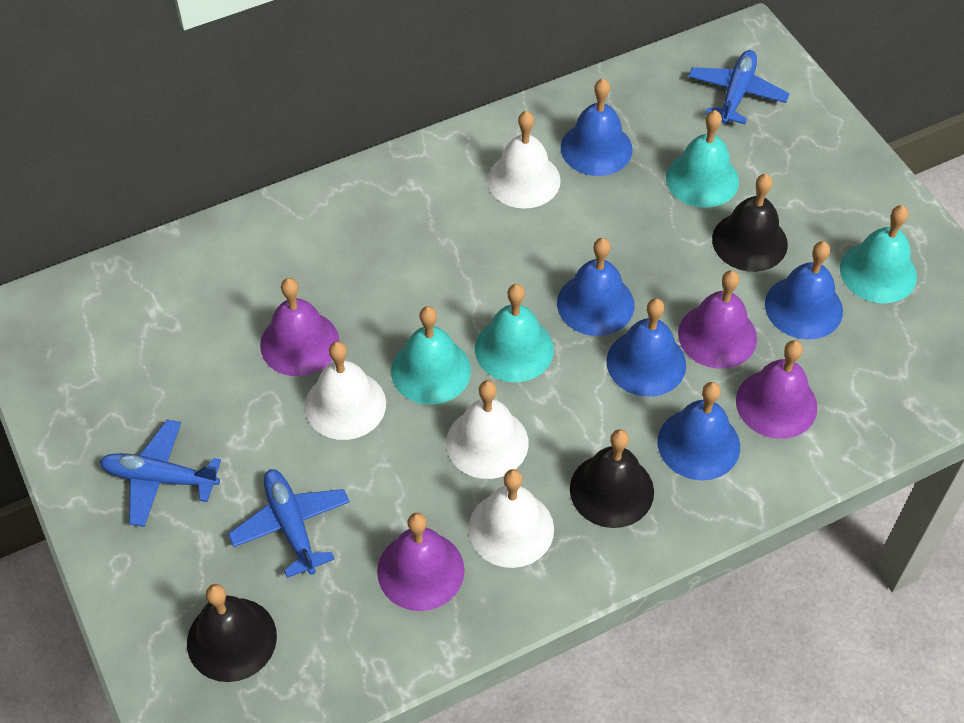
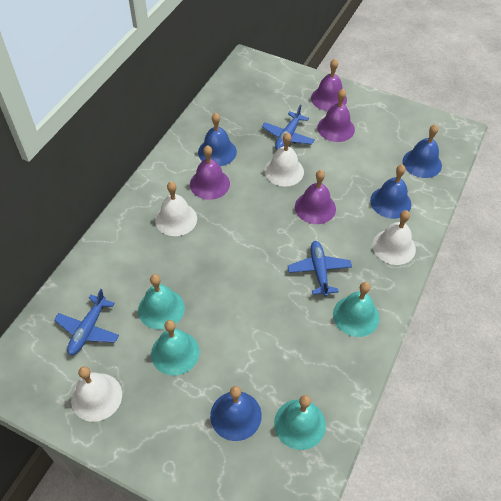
black bell: [187,584,277,682] [570,429,654,528] [712,174,788,272] = 3 -> none = 0
blue bell: [557,238,634,336] [561,79,632,176] [606,298,686,397] [658,382,740,480] [765,241,843,340] = 5 -> [198,113,237,166] [210,386,262,441] [370,164,411,219] [403,124,442,178] = 4

